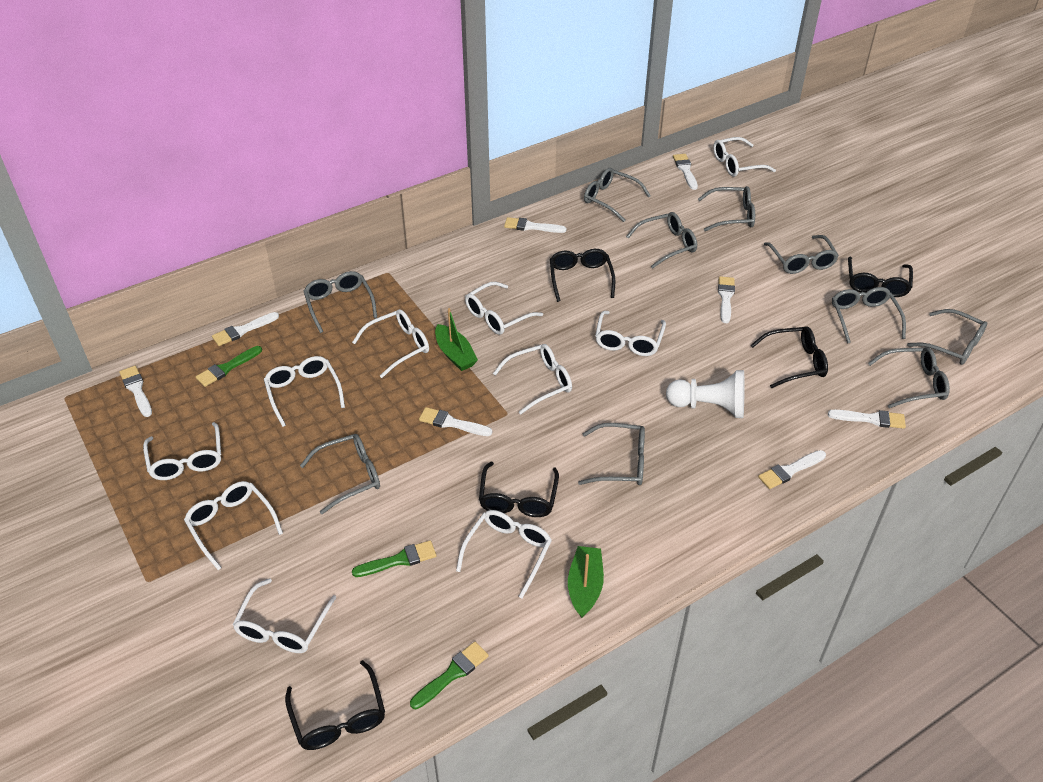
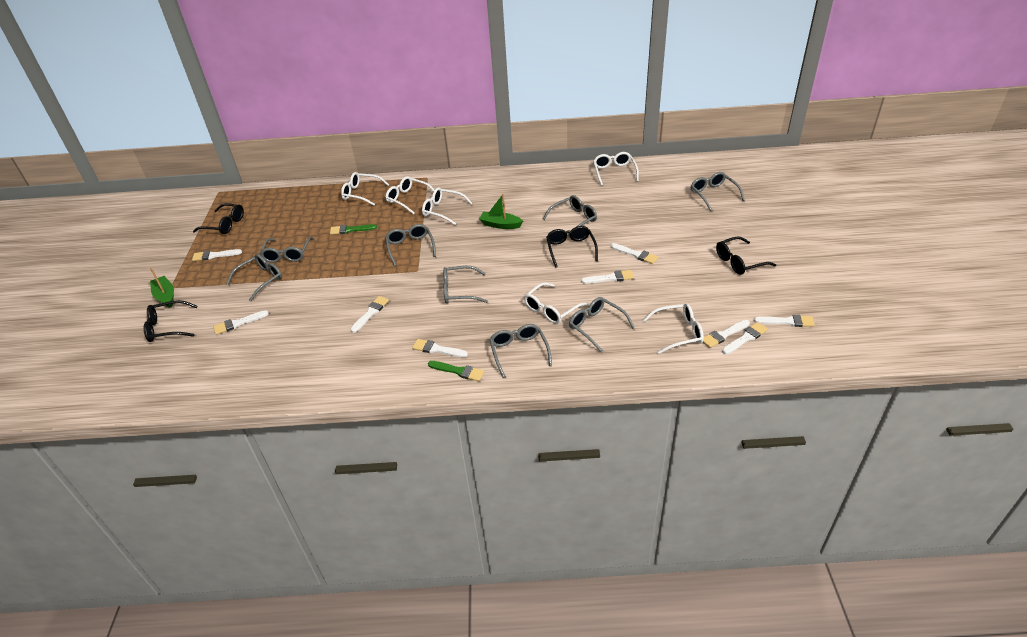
black glasses: [285,660,385,750] [479,462,559,517] [550,249,615,302] [750,326,828,388] [848,256,913,297] = 5 -> [144,300,198,342] [193,203,244,234] [546,226,598,267] [716,236,776,275] = 4
green brush: [196,346,262,387] [352,540,436,577] [410,642,489,709] = 3 -> [330,224,377,235] [428,361,484,381] = 2
grey glasses: [300,434,380,514] [304,271,377,333] [578,423,645,485] [584,168,651,222] [626,212,697,269] [698,186,755,231] [764,235,839,274] [832,287,906,344] [868,347,950,408] [907,309,988,365] = 10 -> [226,254,282,302] [260,237,313,263] [385,224,436,266] [443,266,488,303] [489,324,552,378] [543,195,597,237] [569,297,635,353] [691,172,745,211] = 8
white brush: [119,366,152,417] [212,312,279,346] [419,407,492,436] [504,217,567,233] [673,154,698,190] [718,276,735,323] [758,450,826,489] [828,410,906,429] = 8 -> [192,249,242,261] [213,310,269,335] [350,296,389,333] [412,339,468,357] [581,270,634,284] [611,243,658,264] [703,320,750,348] [722,322,768,355] [754,315,815,327] = 9
white glasses: [143,422,221,480] [184,481,283,570] [232,578,336,653] [264,356,345,427] [352,309,429,378] [456,510,552,598] [465,282,543,335] [493,344,572,415] [595,311,666,356] [713,137,776,177] = 10 -> [341,172,389,206] [385,176,434,214] [422,188,472,225] [524,282,588,324] [593,152,639,186] [643,303,704,354] = 6
white pawn: [666,370,744,418] = 1 -> none = 0

